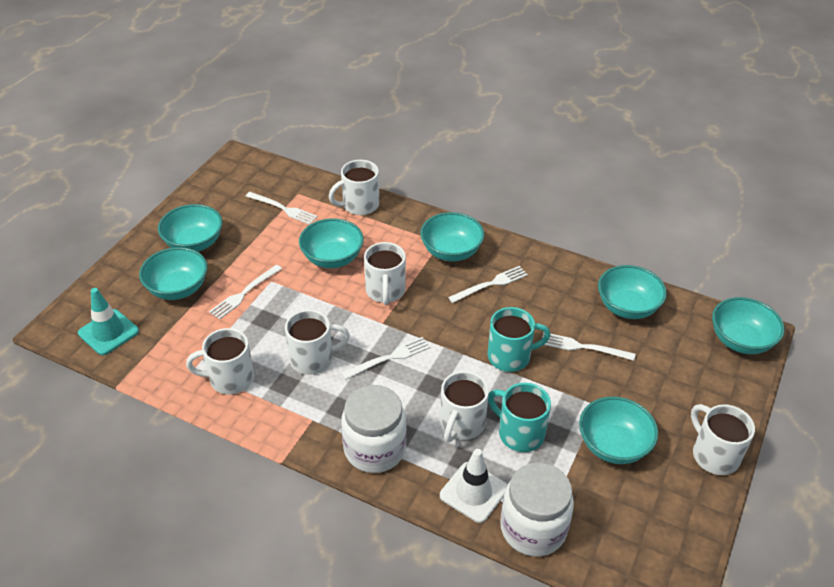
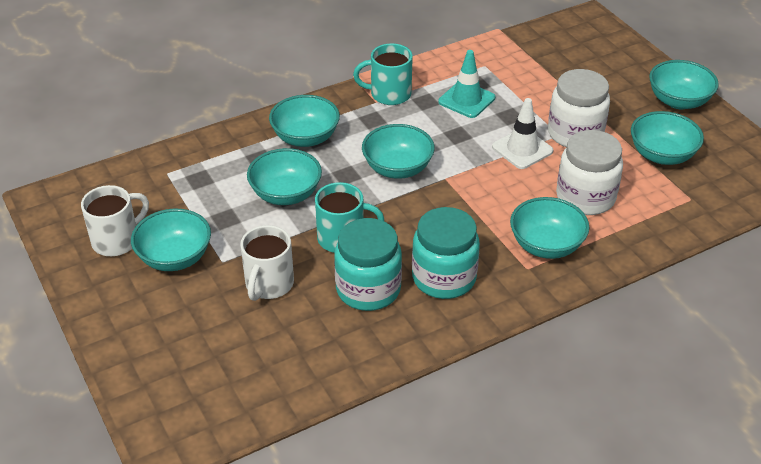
turquoise jar: none = 0 -> [334,218,402,311] [412,207,480,299] = 2
white fork: [209,265,282,320] [246,192,318,225] [341,337,430,380] [448,266,528,303] [542,333,636,361] = 5 -> none = 0
white mug: [186,328,254,394] [285,310,350,375] [329,160,379,215] [364,242,406,305] [440,371,489,442] [691,404,755,475] = 6 -> [81,185,149,256] [240,225,294,301] = 2

